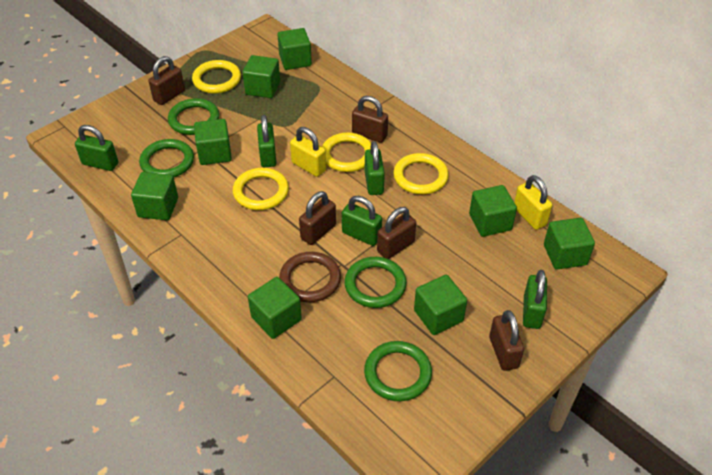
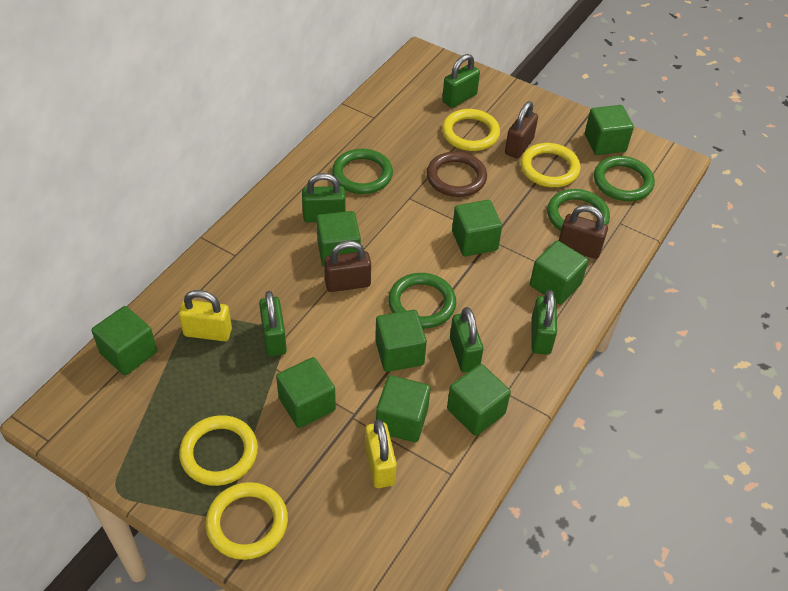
brown padlock: [149,56,185,105] [299,191,336,245] [352,96,388,143] [377,207,416,259] [489,310,524,371] = 5 -> [324,241,371,292] [505,101,538,159] [559,205,608,259] = 3
green cube: [131,172,178,220] [194,119,232,165] [243,55,280,98] [248,277,302,339] [277,28,312,70] [414,275,467,335] [469,185,517,237] [544,218,595,270] = 8 -> [91,306,157,375] [276,357,336,428] [316,211,361,267] [375,310,427,372] [376,375,431,443] [447,364,511,436] [452,200,502,257] [530,240,588,305] [585,105,634,155] = 9

